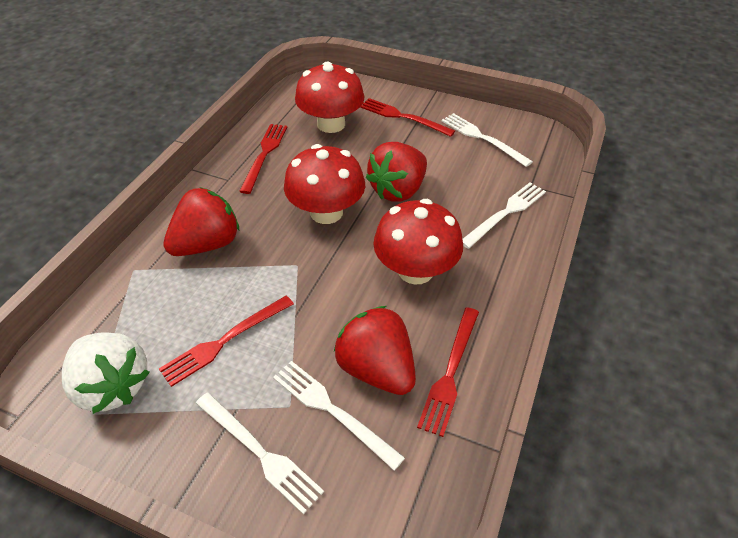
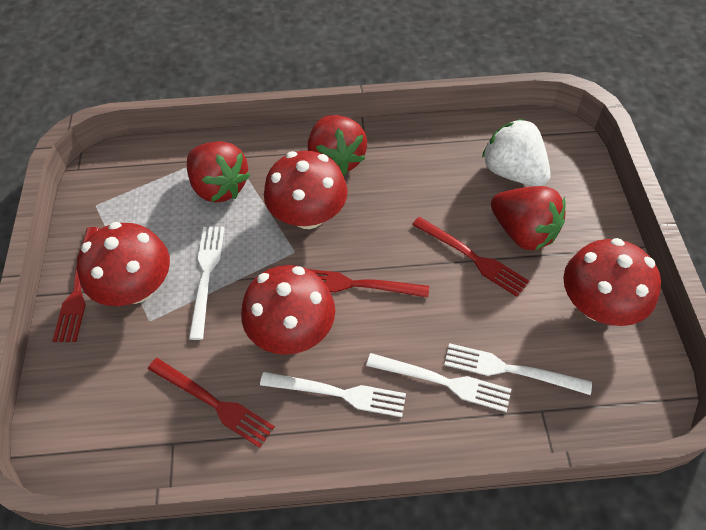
red mushroom: [284,144,365,224] [295,62,365,133] [373,199,463,285] = 3 -> [77,222,170,306] [241,265,335,355] [264,151,348,229] [563,238,661,326] = 4

